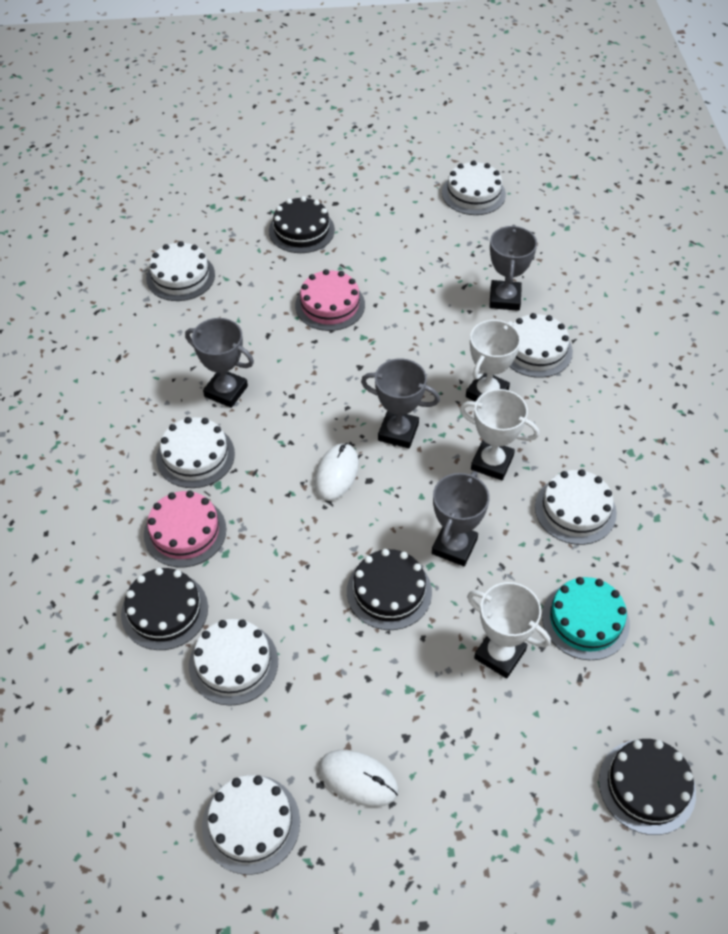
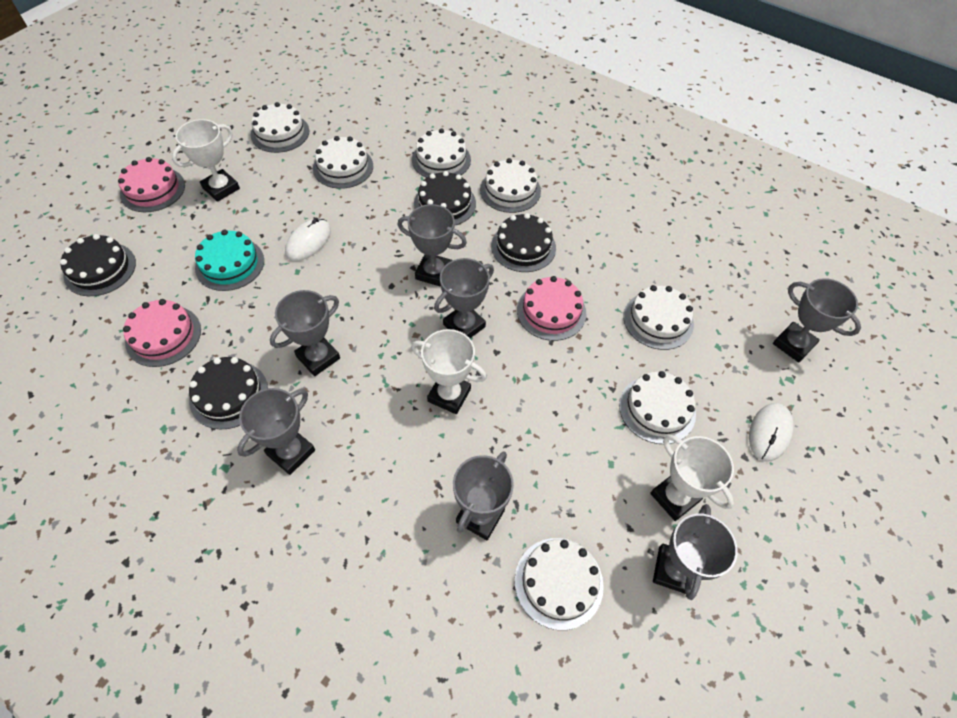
grey trophy: [185,318,254,408] [361,359,440,448] [432,471,490,566] [489,225,537,311] = 4 -> [237,388,315,475] [270,290,340,376] [398,204,467,287] [434,258,494,338] [453,451,514,540] [653,504,738,600] [773,278,861,363] = 7
pink cake: [144,491,226,567] [295,269,365,331] = 2 -> [118,157,185,212] [123,299,201,367] [517,276,586,341] = 3

